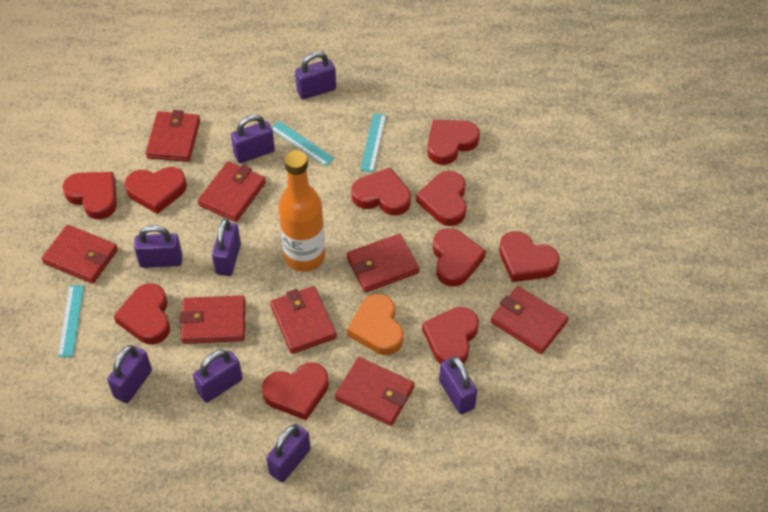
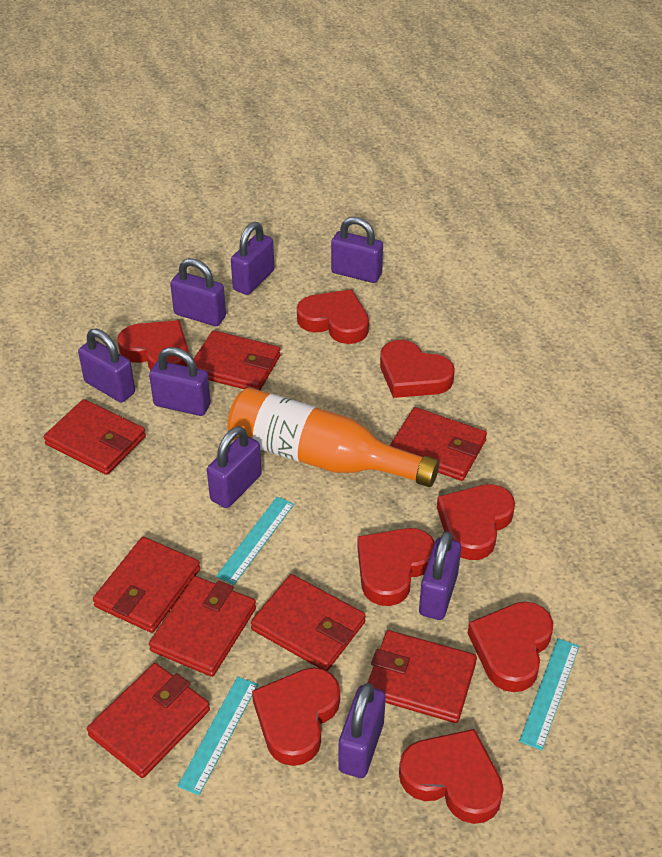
orange heart: [347,294,403,355] = 1 -> none = 0
red heart: [63,172,117,219] [114,283,170,344] [124,167,187,214] [262,362,329,420] [351,167,411,216] [416,171,467,226] [422,307,479,364] [427,120,480,165] [433,228,486,287] [499,231,560,282] = 10 -> [117,320,189,370] [252,668,340,766] [297,289,369,344] [357,528,435,606] [380,340,455,398] [399,729,504,824] [437,484,515,560] [468,602,553,692] = 8

